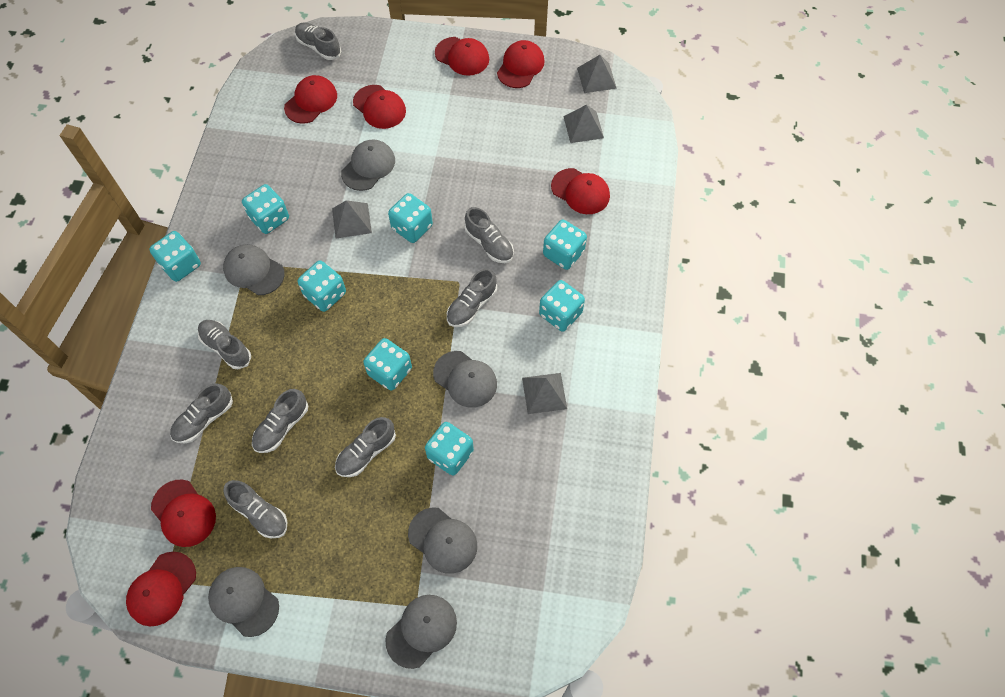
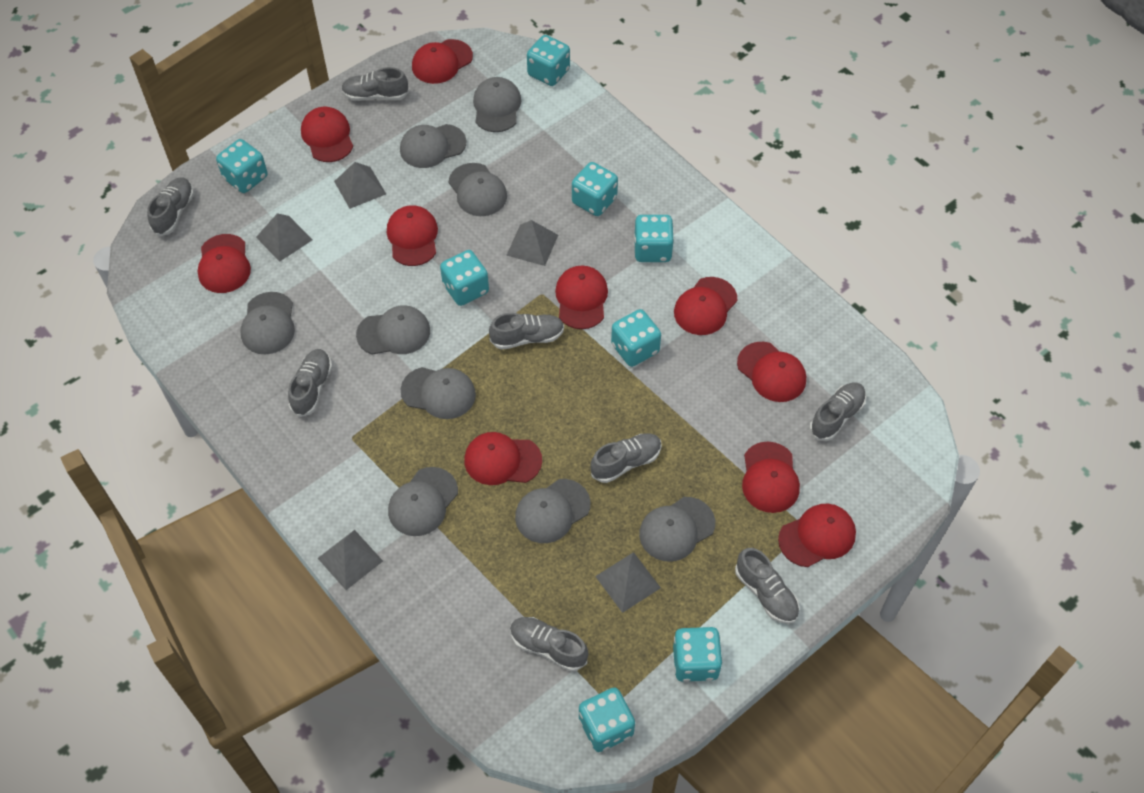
grey cap: [208,567,279,637] [223,244,285,295] [341,140,395,191] [385,595,457,669] [408,508,477,574] [433,351,497,408] = 6 -> [240,292,295,354] [356,305,430,355] [388,467,458,536] [400,124,466,168] [401,367,476,419] [449,163,507,216] [473,77,521,132] [515,479,590,543] [639,497,715,562] = 9
grey pyramid: [332,200,372,239] [522,373,567,414] [563,105,604,143] [577,55,617,93] = 4 -> [256,213,313,262] [318,530,383,590] [334,162,386,209] [506,220,558,266] [595,552,661,613] = 5
red cap: [126,552,196,626] [151,480,216,547] [284,75,337,124] [353,85,406,129] [435,37,489,76] [497,40,544,88] [551,168,610,214] = 7 -> [198,234,251,293] [301,107,353,162] [387,206,438,266] [412,39,473,84] [464,432,542,485] [555,266,608,329] [674,277,737,335] [737,342,806,402] [742,442,800,513] [778,504,856,567] = 10

